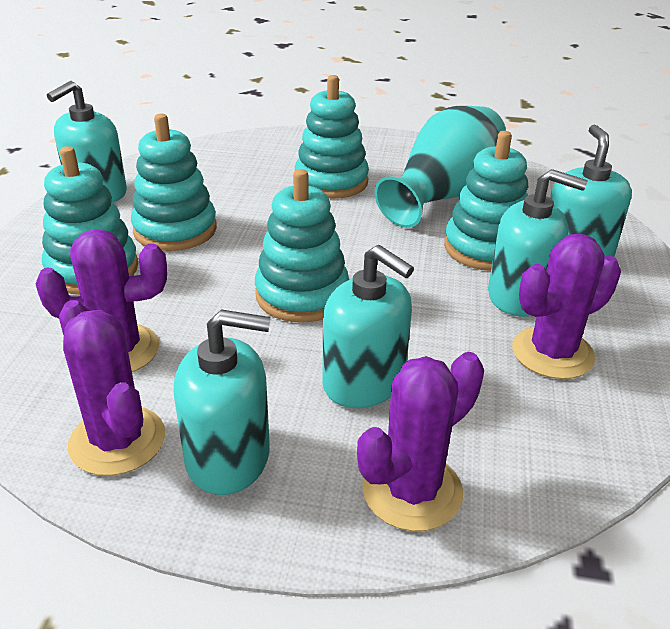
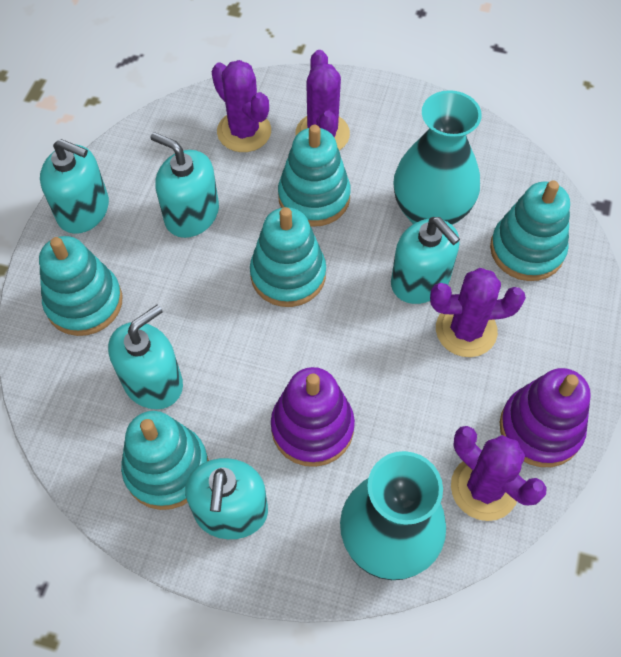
purple stacking toy: none = 0 -> [271,367,355,467] [500,368,591,467] = 2
turquoise vase: [374,105,506,228] = 1 -> [340,451,446,580] [393,90,482,225] = 2

